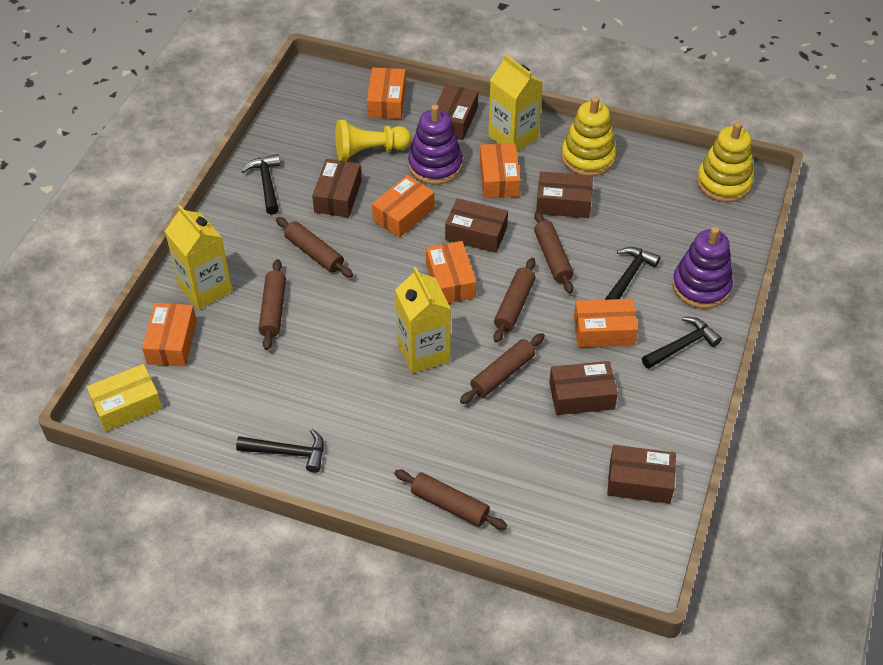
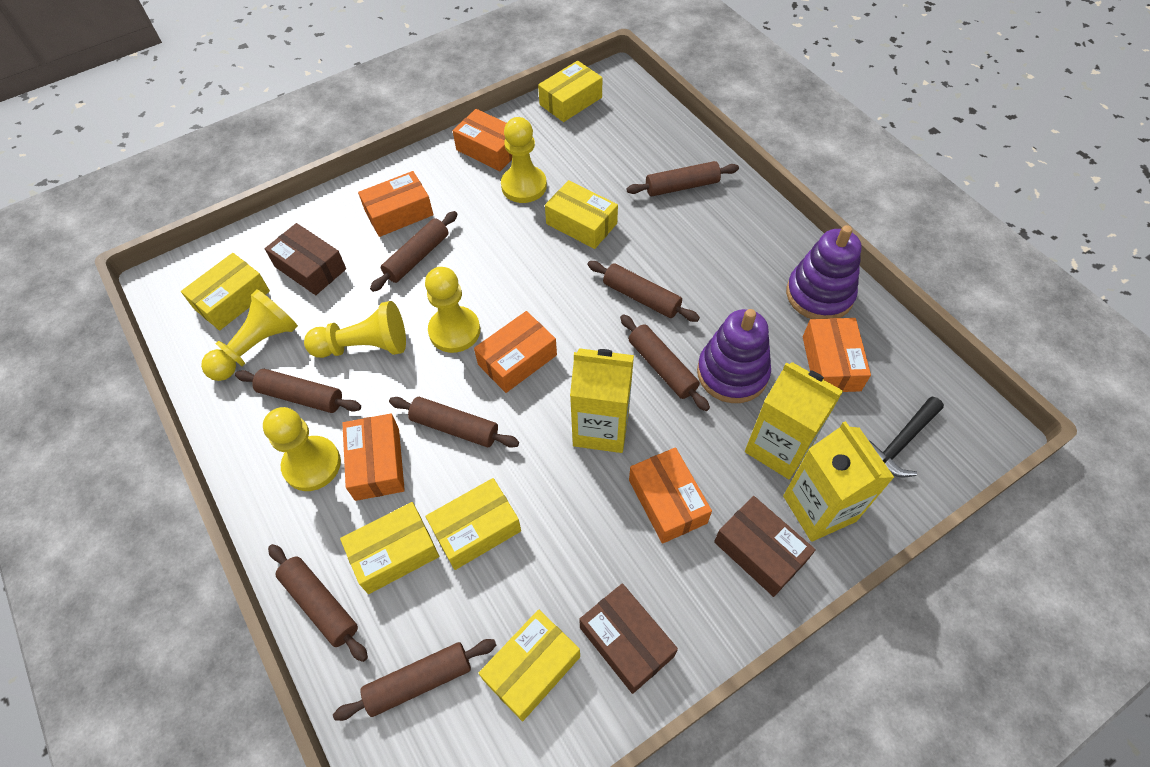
black hammer: [236,429,324,473] [242,154,281,215] [604,247,660,300] [642,317,722,369] = 4 -> [869,396,944,478] = 1
brown box: [312,159,362,218] [436,84,478,140] [445,198,508,253] [536,171,593,218] [549,361,618,415] [607,445,676,504] = 6 -> [265,223,346,295] [579,583,678,694] [714,496,816,597] = 3
brown rolling pin: [259,259,286,350] [276,217,353,278] [394,470,507,530] [460,333,545,404] [493,258,536,343] [534,211,574,294] = 6 -> [235,369,361,413] [268,544,368,662] [333,639,496,721] [370,211,458,292] [389,397,519,448] [588,261,700,322] [620,314,710,411] [627,161,739,196] = 8
yellow box: [87,364,162,432] = 1 -> [181,253,270,331] [340,502,439,594] [426,478,521,570] [478,610,580,721] [538,60,602,122] [545,180,618,249] = 6
yellow pawn: [335,120,411,161] = 1 -> [201,289,298,381] [263,407,341,491] [304,301,406,358] [425,267,480,353] [501,117,547,203] = 5
yellow stacking toy: [561,97,616,176] [697,122,754,202] = 2 -> none = 0

